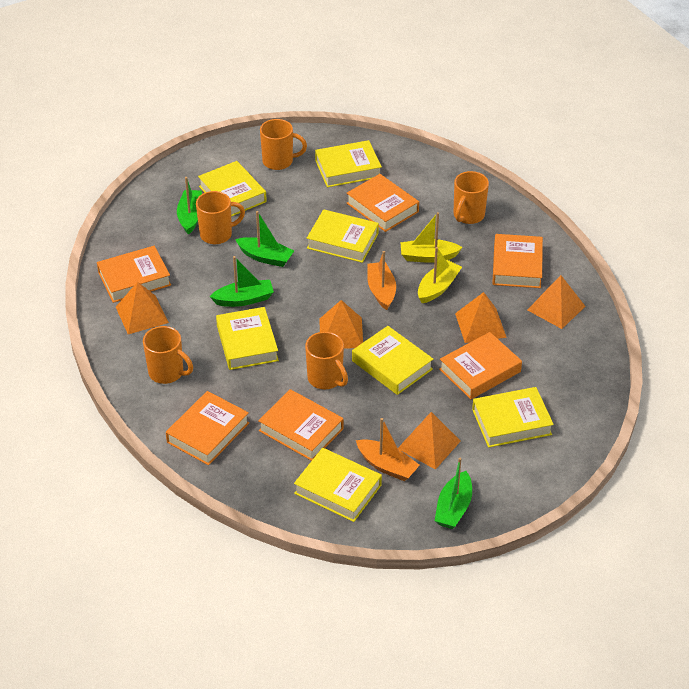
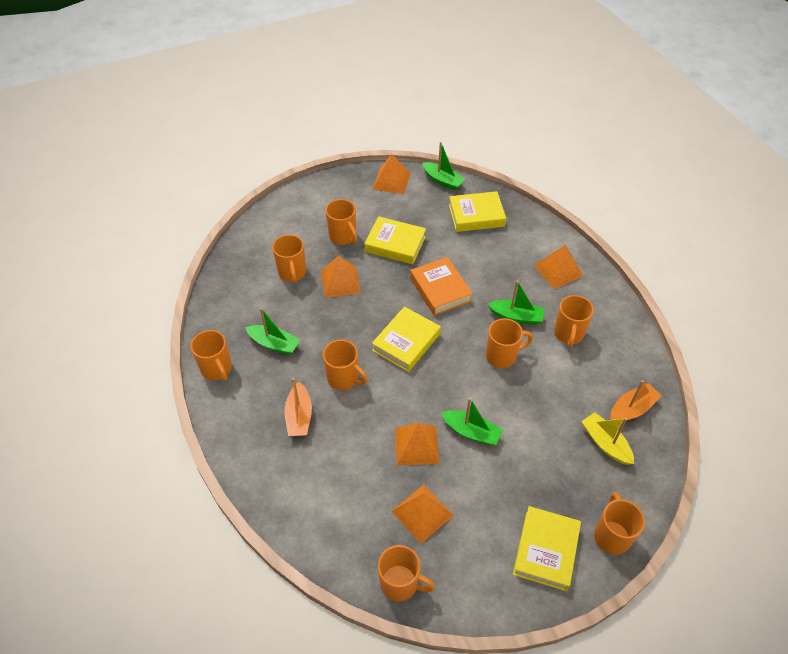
orange book: [97,246,171,303] [166,391,249,465] [258,389,344,461] [347,174,419,232] [439,332,522,399] [492,234,543,288] = 6 -> [410,257,473,316] = 1
orange mug: [143,326,193,384] [196,191,245,244] [260,119,307,170] [305,332,348,390] [453,171,489,224] = 5 -> [190,330,232,381] [272,235,306,283] [323,340,368,390] [325,199,357,245] [378,545,435,602] [486,318,533,368] [554,295,594,347] [594,492,645,555] = 8
yellow boat: [400,212,463,263] [418,247,462,303] = 2 -> [581,412,634,465] = 1
yellow book: [198,161,267,217] [216,307,279,370] [294,448,382,522] [307,209,379,263] [315,140,382,187] [352,326,433,395] [472,387,554,448] = 7 -> [364,216,426,264] [372,306,441,372] [449,191,506,232] [513,506,581,591] = 4

